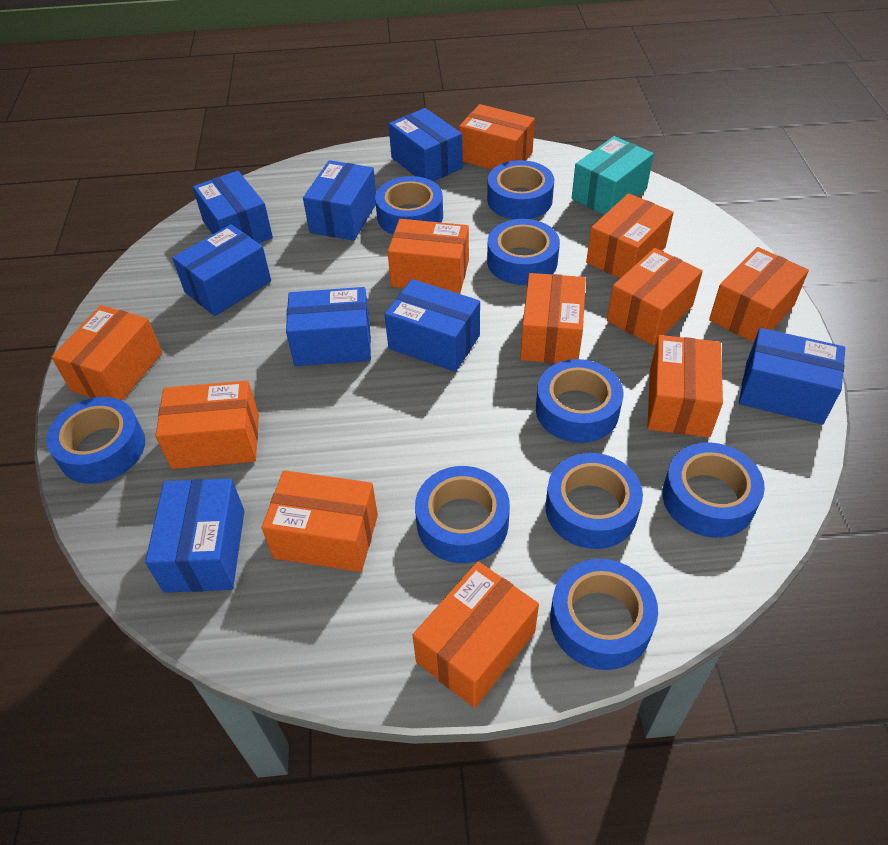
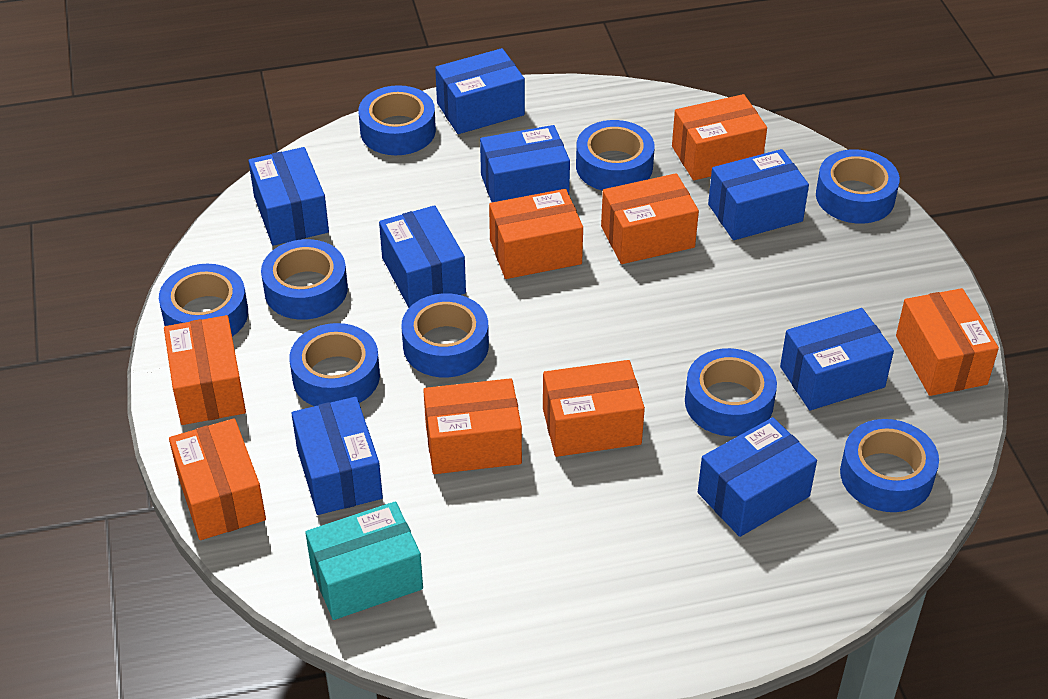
orange box: [51,305,162,401] [155,381,259,469] [262,470,378,572] [388,219,469,294] [412,561,539,708] [459,104,535,170] [520,273,586,363] [586,193,674,278] [607,248,703,345] [647,335,723,437] [709,247,809,343] = 11 -> [164,315,246,425] [169,418,266,540] [423,378,522,474] [489,189,583,279] [543,360,645,457] [601,173,699,264] [672,94,767,180] [896,288,999,396] = 8

